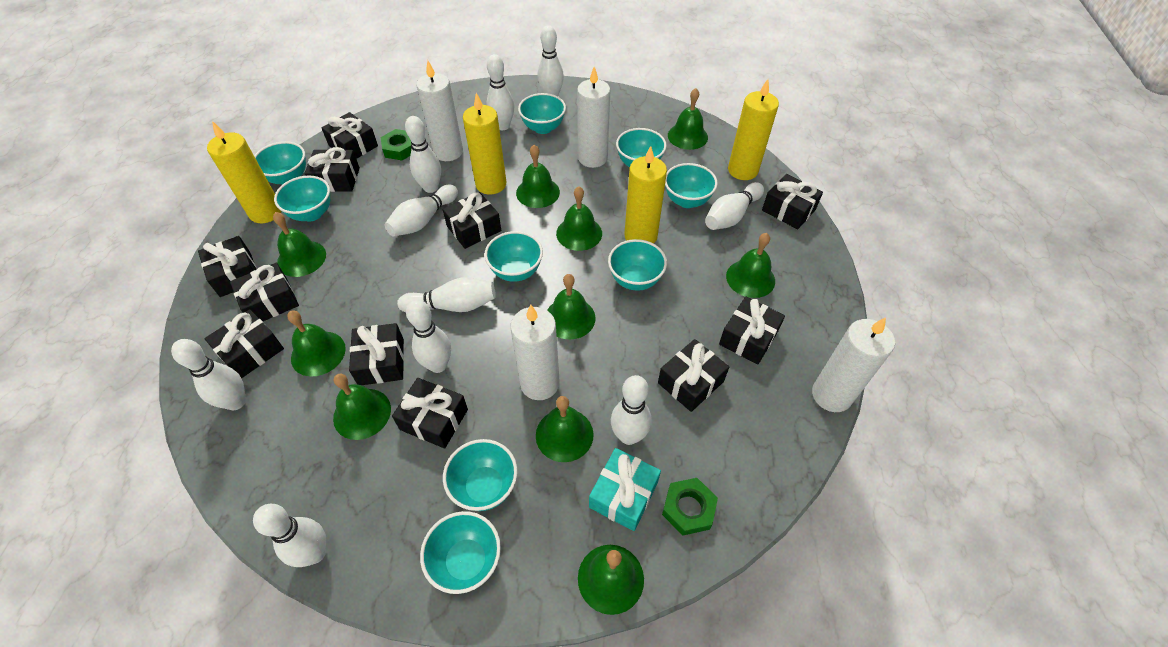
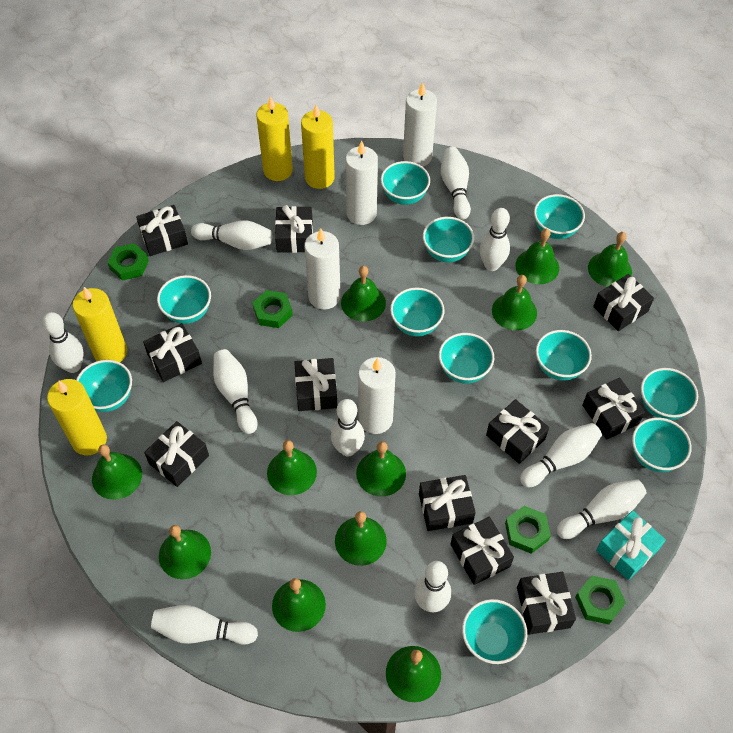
green bell: [273,212,326,277] [287,310,346,377] [333,374,391,440] [516,145,560,208] [536,396,594,462] [547,274,596,340] [556,186,602,251] [578,545,644,615] [668,88,708,150] [726,233,775,298] = 10 -> [92,444,142,500] [159,525,211,579] [267,440,317,495] [272,578,326,632] [335,511,387,566] [341,266,386,322] [356,441,406,497] [386,646,441,702] [492,275,537,331] [515,229,559,284] [588,232,632,287] = 11
green nut: [380,129,411,160] [662,478,718,536] = 2 -> [107,243,149,281] [252,290,293,328] [505,506,551,554] [575,576,626,624] = 4
turquoise bowl: [254,141,306,185] [274,175,330,221] [420,511,501,594] [443,439,518,511] [484,231,543,282] [518,93,566,134] [608,239,667,291] [616,128,667,167] [665,163,718,208] = 9 -> [76,360,132,412] [157,275,211,324] [381,161,430,205] [390,287,445,336] [423,217,474,262] [439,333,494,384] [462,599,527,664] [534,194,585,239] [536,330,592,381] [632,418,692,472] [641,368,698,420] = 11

